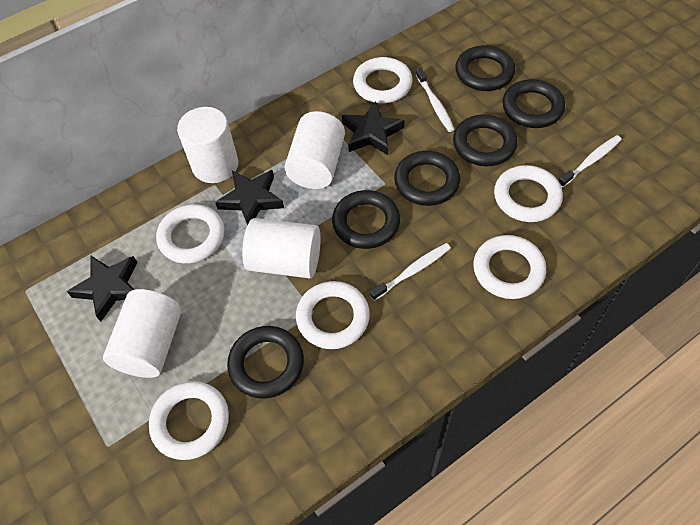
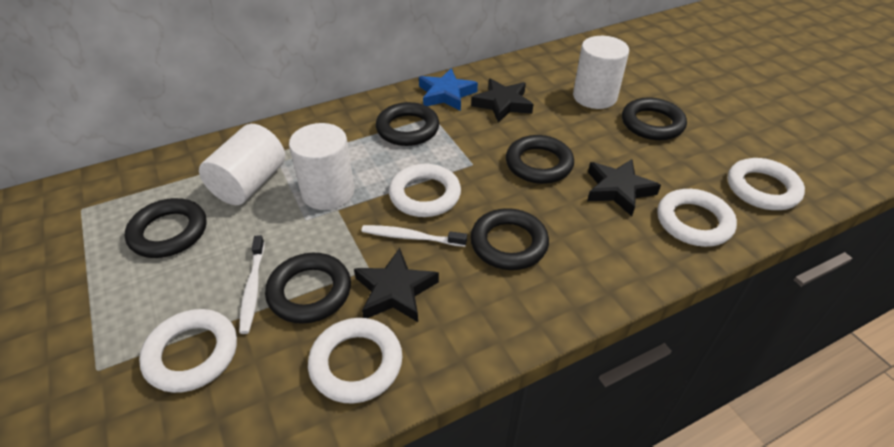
blue star: none = 0 -> [419,68,478,111] = 1
white cylinder: [103,289,182,378] [177,107,238,183] [242,218,321,278] [284,111,345,189] = 4 -> [199,124,285,205] [289,123,354,210] [573,36,629,109] = 3
white ring: [149,381,229,460] [156,204,225,264] [296,281,370,349] [353,57,413,103] [473,235,546,299] [494,165,563,222] = 6 -> [139,309,237,393] [308,318,402,404] [389,164,461,217] [657,189,737,247] [728,158,805,210] = 5
white toothbrush: [370,243,451,301] [416,68,455,132] [559,135,622,187] = 3 -> [239,235,265,334] [361,225,467,247] = 2

